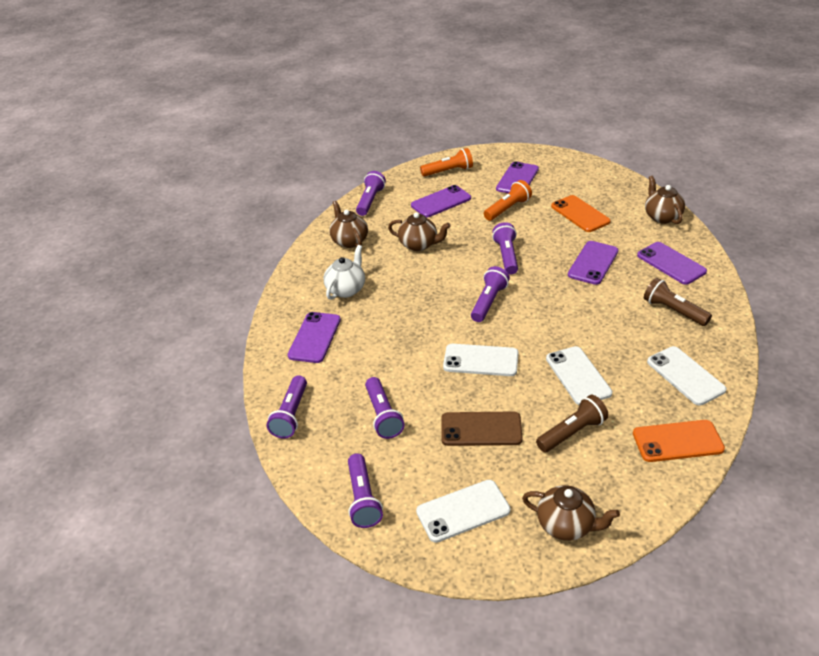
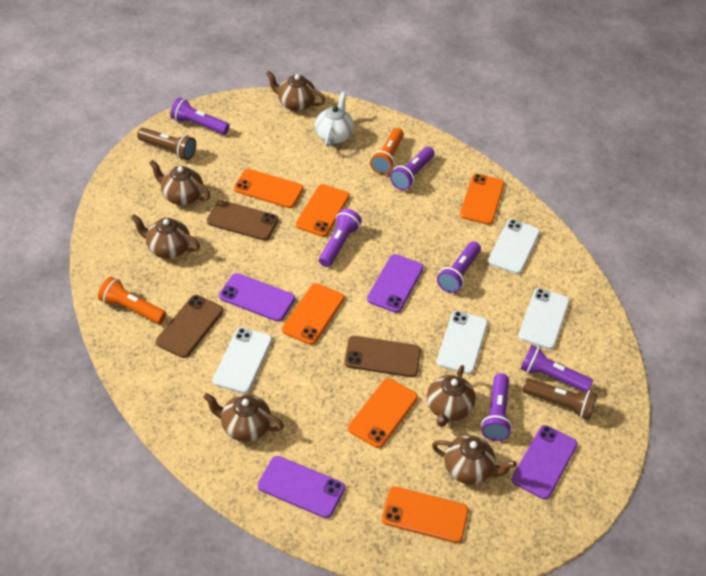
brown phone: [441,411,523,446] = 1 -> [156,295,223,358] [207,200,279,241] [344,336,421,377] = 3
brown teapot: [329,201,368,248] [388,212,451,251] [522,485,620,541] [645,176,685,224] = 4 -> [131,215,200,259] [149,160,211,205] [203,393,284,442] [266,71,325,111] [427,365,476,427] [432,435,516,484] = 6
orange phone: [551,195,611,232] [633,420,725,462] = 2 -> [234,169,304,208] [282,283,344,345] [296,184,350,237] [348,378,418,448] [382,487,469,543] [460,174,504,225] = 6
purple phone: [288,312,341,363] [411,185,471,218] [496,161,539,193] [568,241,619,285] [637,242,707,285] = 5 -> [219,273,295,322] [258,456,345,518] [367,254,424,313] [512,425,578,499] = 4

